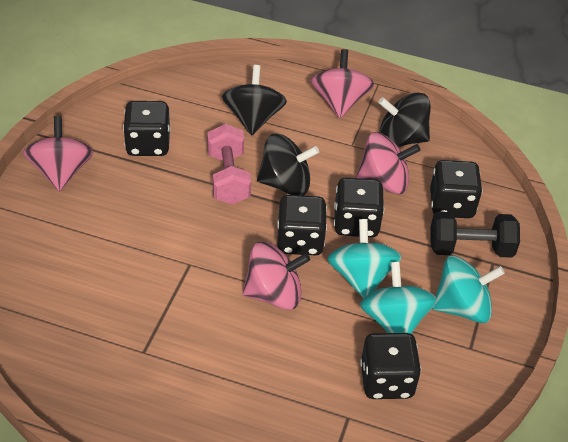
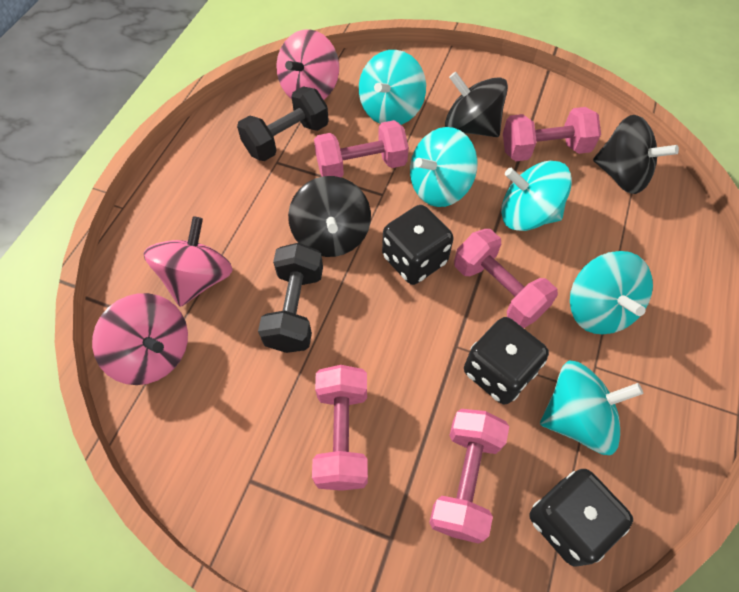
black dice: [123,101,171,156] [277,195,327,255] [334,178,384,237] [360,333,421,399] [430,160,483,218] = 5 -> [382,205,454,285] [464,317,549,405] [529,469,633,567] = 3
black dumbbell: [430,212,520,258] = 1 -> [237,86,329,161] [258,243,323,353] = 2
pink dumbbell: [207,124,251,205] = 1 -> [312,365,368,491] [314,120,409,178] [429,409,509,544] [454,229,558,328] [503,107,601,161] = 5
pink spinning top: [23,116,94,191] [243,242,310,310] [311,49,374,118] [356,132,420,194] = 4 -> [92,293,188,385] [144,216,233,307] [276,29,339,100] = 3
turquoise spinning top: [327,219,402,299] [360,262,437,334] [432,256,505,323] = 3 -> [359,50,426,125] [410,127,478,207] [501,161,572,231] [540,361,643,455] [570,251,653,334] = 5

